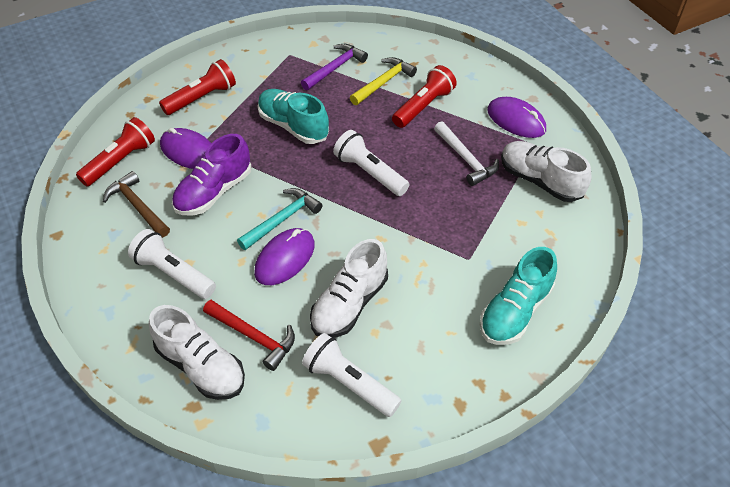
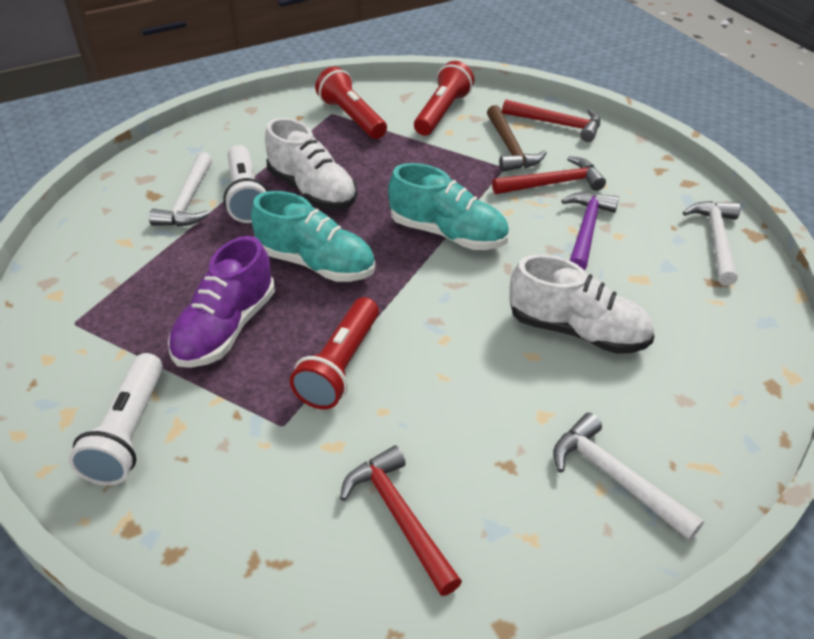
purple mouse: [160,128,211,169] [254,228,315,285] [487,97,546,138] = 3 -> none = 0
red hammer: [203,300,295,371] = 1 -> [340,445,462,596] [492,156,606,194] [502,100,601,142] = 3
turquoise hammer: [237,188,322,250] = 1 -> none = 0
white flashlight: [128,229,216,299] [302,333,402,417] [333,130,409,196] = 3 -> [69,353,163,485] [223,145,268,223] = 2
white hammer: [434,121,499,186] = 1 -> [149,152,212,227] [553,413,704,540] [683,201,741,286] = 3
white shoe: [149,305,245,400] [310,239,388,338] [501,141,592,202] = 3 -> [265,118,357,210] [509,254,655,354] = 2
yellow hammer: [350,57,417,105] = 1 -> none = 0

